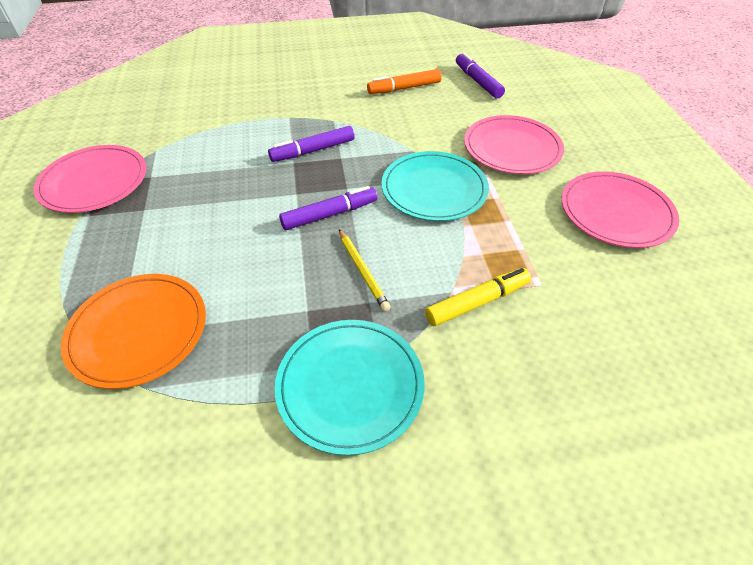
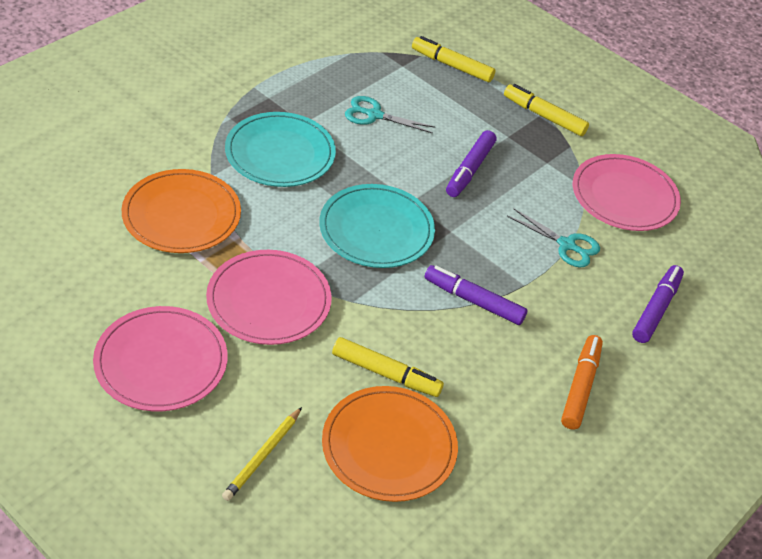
orange plate: [61,274,206,389] = 1 -> [122,169,241,253] [322,386,458,502] = 2
turquoise scissors: none = 0 -> [345,96,435,134] [507,208,600,267] = 2
yellow marker: [425,268,531,326] = 1 -> [332,337,444,397] [412,36,495,82] [504,84,589,136] = 3

